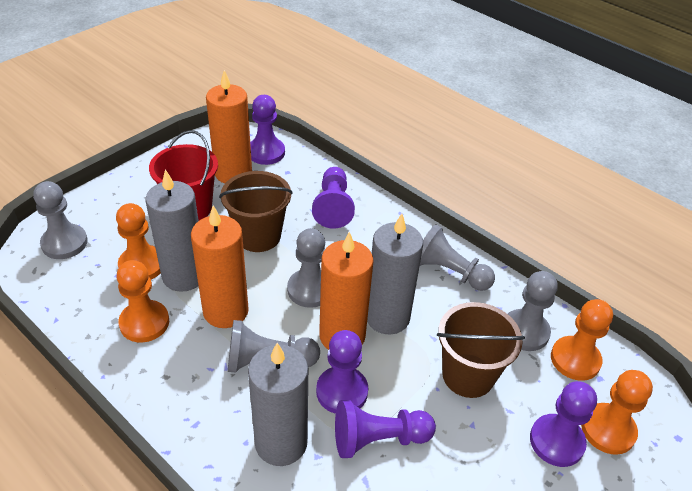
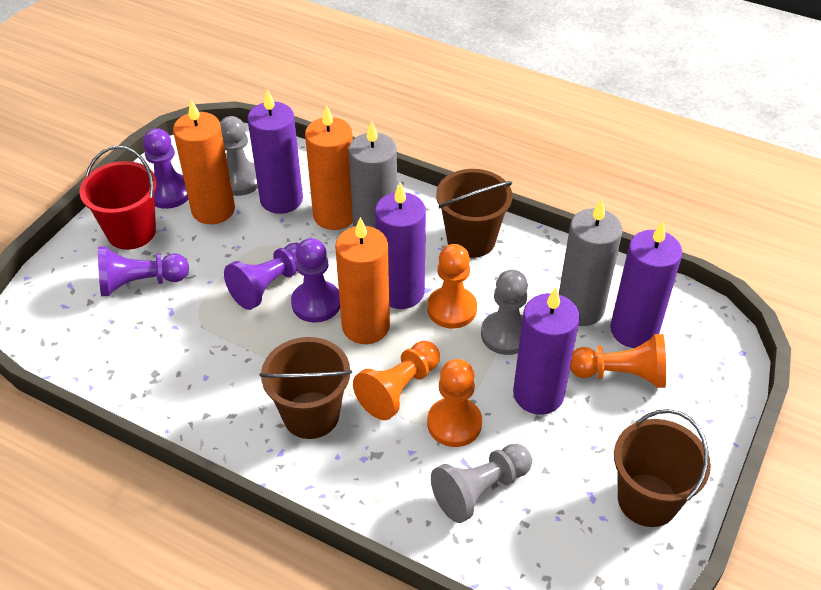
brown bucket: [219,171,293,252] [437,302,525,398] = 2 -> [260,337,352,439] [436,169,512,258] [614,409,711,527] = 3
grey candle: [146,169,199,292] [248,343,308,466] [367,214,423,335] = 3 -> [349,121,397,228] [559,199,622,326] = 2
grey pawn: [33,181,88,259] [228,320,320,372] [287,228,325,308] [420,224,495,291] [508,271,558,351] = 5 -> [220,116,258,196] [431,444,532,523] [481,269,528,355] = 3
purple candle: none = 0 -> [247,89,303,214] [375,183,426,309] [513,288,580,415] [610,222,683,348] = 4
purple pawn: [250,95,285,165] [312,167,355,229] [316,330,368,414] [335,400,436,458] [530,381,597,467] = 5 -> [98,246,189,296] [143,128,188,209] [224,243,299,310] [291,238,340,323] = 4

